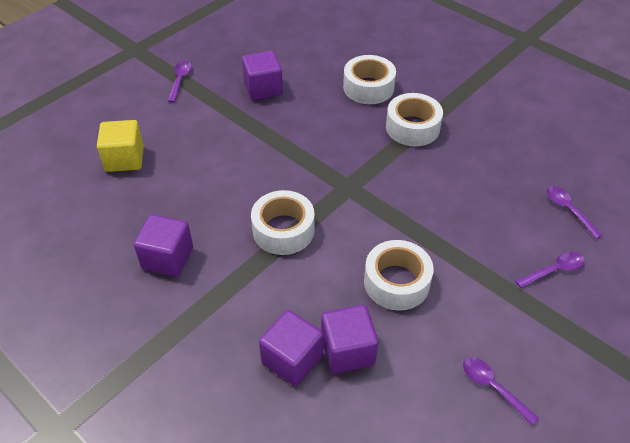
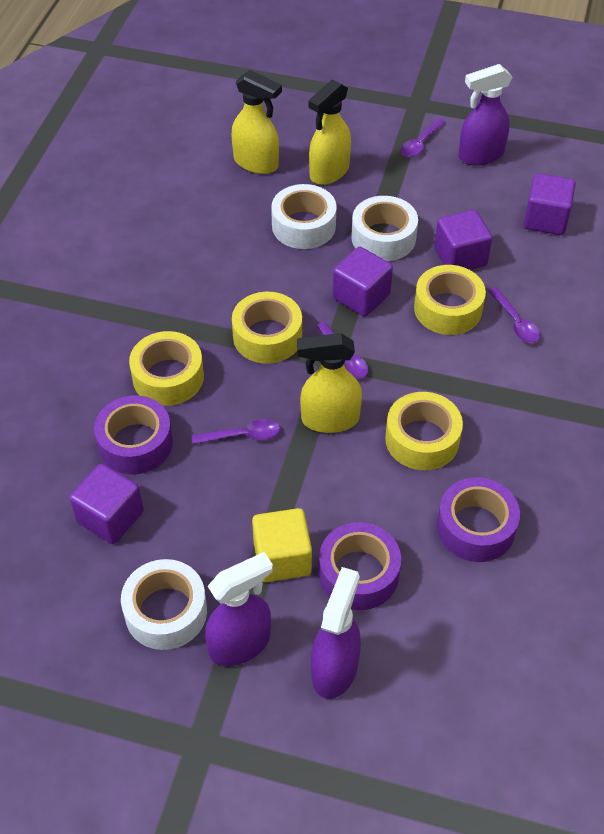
purple spray bottle: none = 0 -> [205,552,273,666] [311,567,361,699] [458,64,513,166] = 3
purple tape: none = 0 -> [94,395,173,474] [319,522,401,610] [437,477,520,562] = 3
white tape: [251,190,315,255] [343,55,396,104] [364,240,434,311] [386,93,443,146] = 4 -> [121,559,207,650] [271,184,337,249] [351,196,418,261] = 3
yellow spray bottle: none = 0 -> [231,70,282,174] [297,333,362,433] [308,79,351,185] = 3
yellow tape: none = 0 -> [129,331,204,406] [232,292,302,364] [385,392,463,470] [414,265,486,335] = 4

